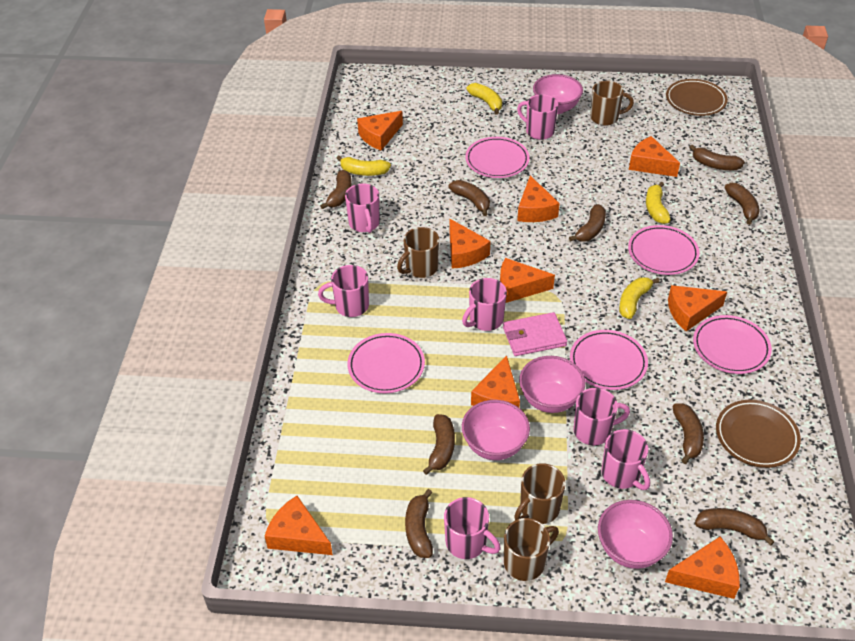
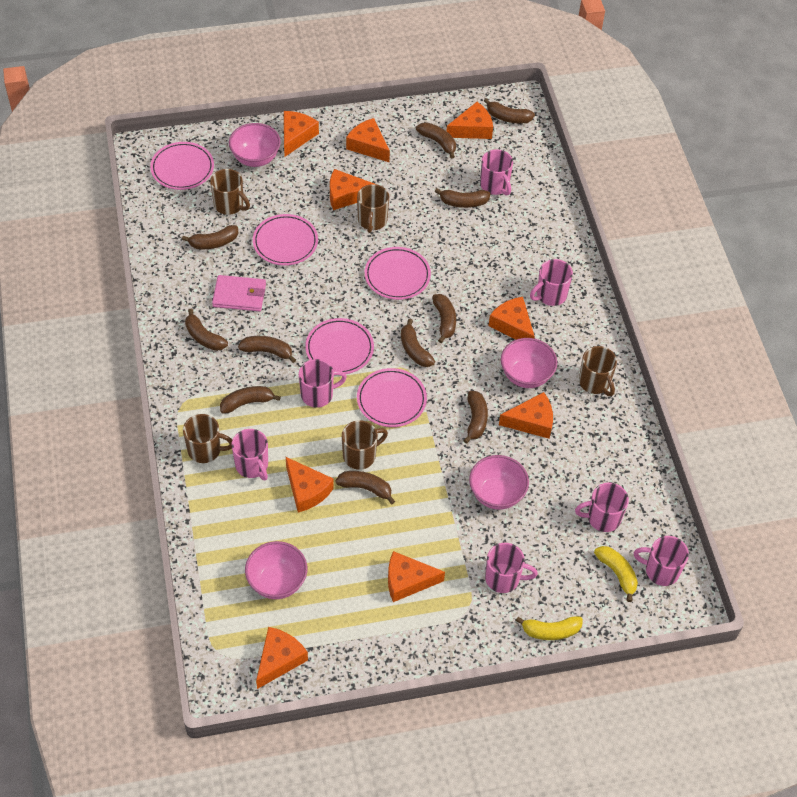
brown banana: [320,170,352,209] [405,489,433,558] [423,414,455,475] [449,180,490,216] [569,204,606,242] [672,403,704,464] [689,145,745,170] [695,508,775,546] [725,183,760,225] = 9 -> [182,225,239,249] [185,309,228,351] [220,386,281,414] [238,336,296,363] [335,471,395,504] [401,319,435,367] [416,122,456,159] [432,294,456,343] [435,188,491,208] [463,391,488,444] [484,98,535,123] = 11
brown mug: [397,227,439,278] [504,518,559,581] [514,463,566,524] [590,81,634,126] = 4 -> [183,414,232,463] [210,169,250,215] [342,420,388,470] [357,184,389,233] [579,346,617,396] = 5
brown plate: [666,79,727,116] [716,400,801,468] = 2 -> none = 0
yellow banana: [336,156,391,176] [467,83,502,115] [619,277,659,319] [646,182,671,224] = 4 -> [516,616,583,640] [594,546,638,602] = 2

